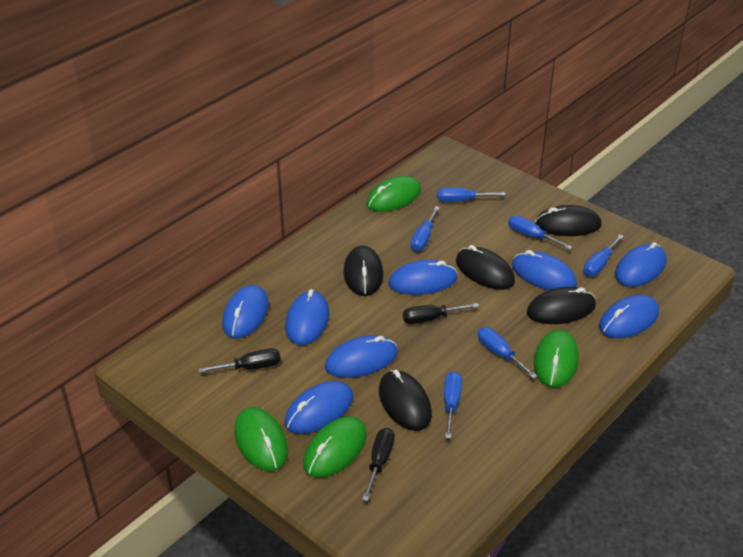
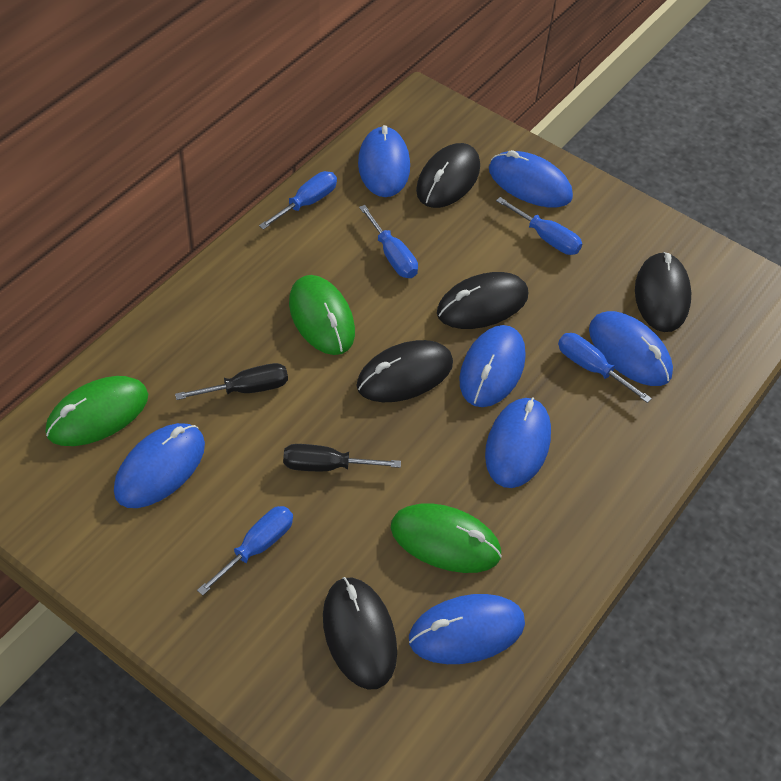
black screwdriver: [198,348,281,373] [362,428,395,501] [403,303,479,324] = 3 -> [175,363,288,400] [283,444,401,471] = 2
blue mouse: [222,285,269,338] [285,289,329,345] [285,381,353,434] [325,335,398,378] [388,260,458,295] [512,250,577,290] [599,295,659,338] [615,242,667,287] = 8 -> [114,423,205,508] [358,125,410,197] [409,594,525,664] [459,325,525,407] [485,397,551,488] [489,150,573,207] [589,311,673,386] = 7
blue screwdriver: [411,206,440,251] [437,188,505,202] [444,371,462,439] [478,327,537,379] [508,216,572,249] [584,235,624,276] = 6 -> [197,506,293,596] [259,171,337,230] [359,205,418,278] [496,197,582,255] [558,333,652,403] = 5
green mouse: [234,407,288,471] [303,416,367,478] [366,176,421,212] [534,330,579,388] = 4 -> [45,376,148,446] [289,275,355,355] [391,503,502,573] = 3

